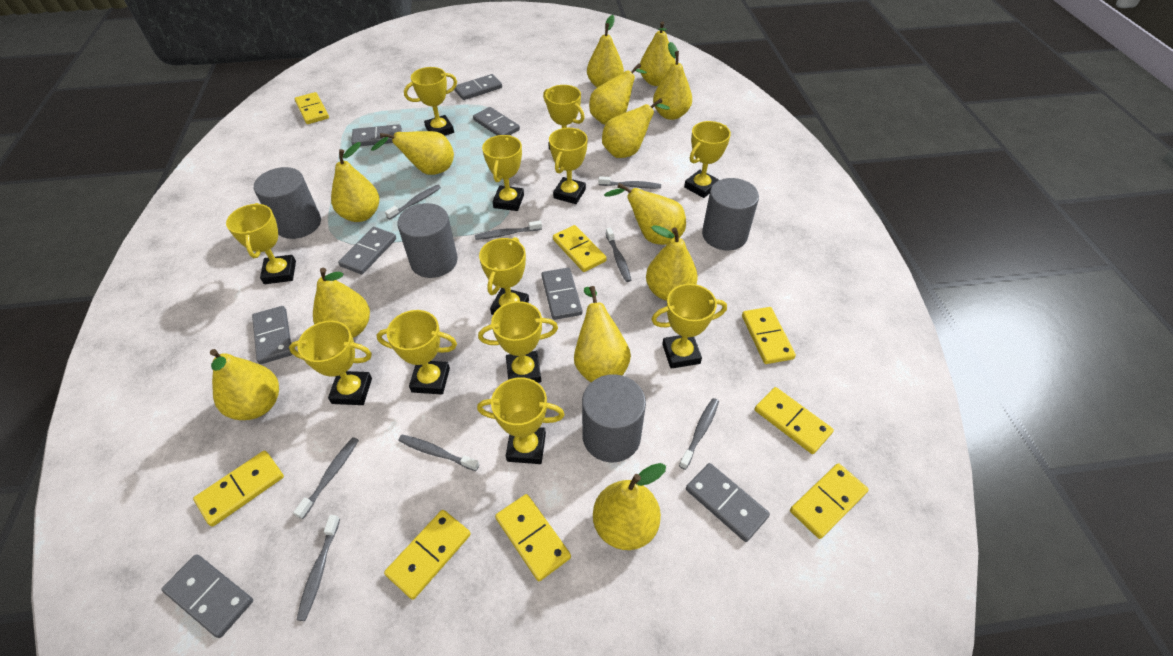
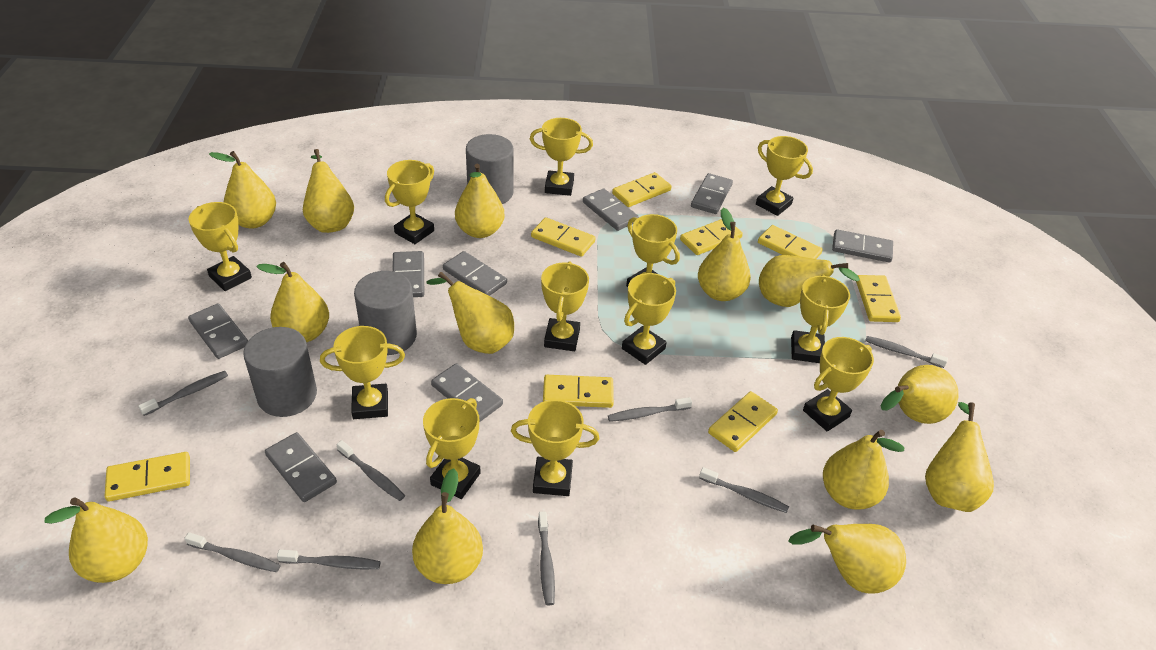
grey cylinder: [254,167,321,239] [397,203,458,278] [582,374,646,462] [702,178,759,250] = 4 -> [243,327,317,417] [354,271,417,355] [466,134,514,204] = 3

